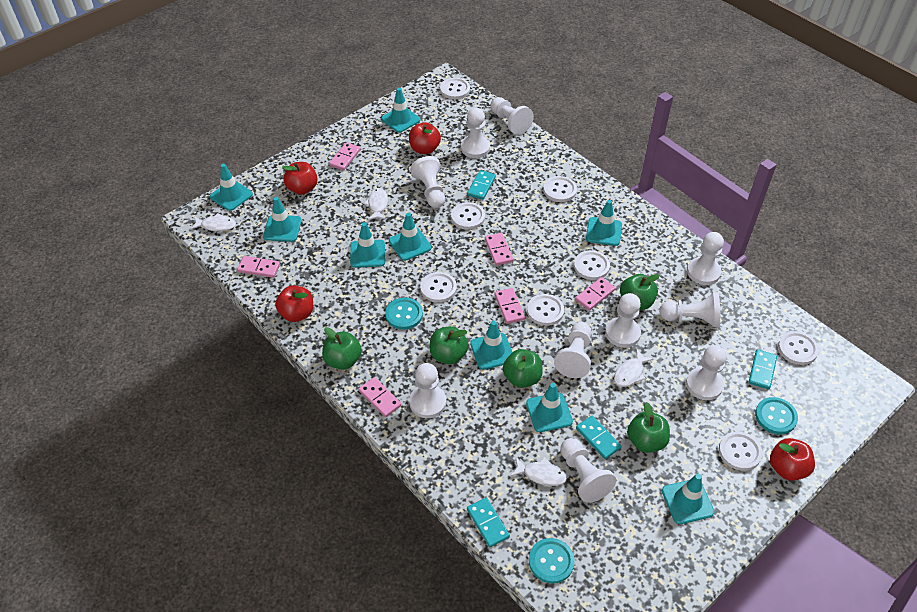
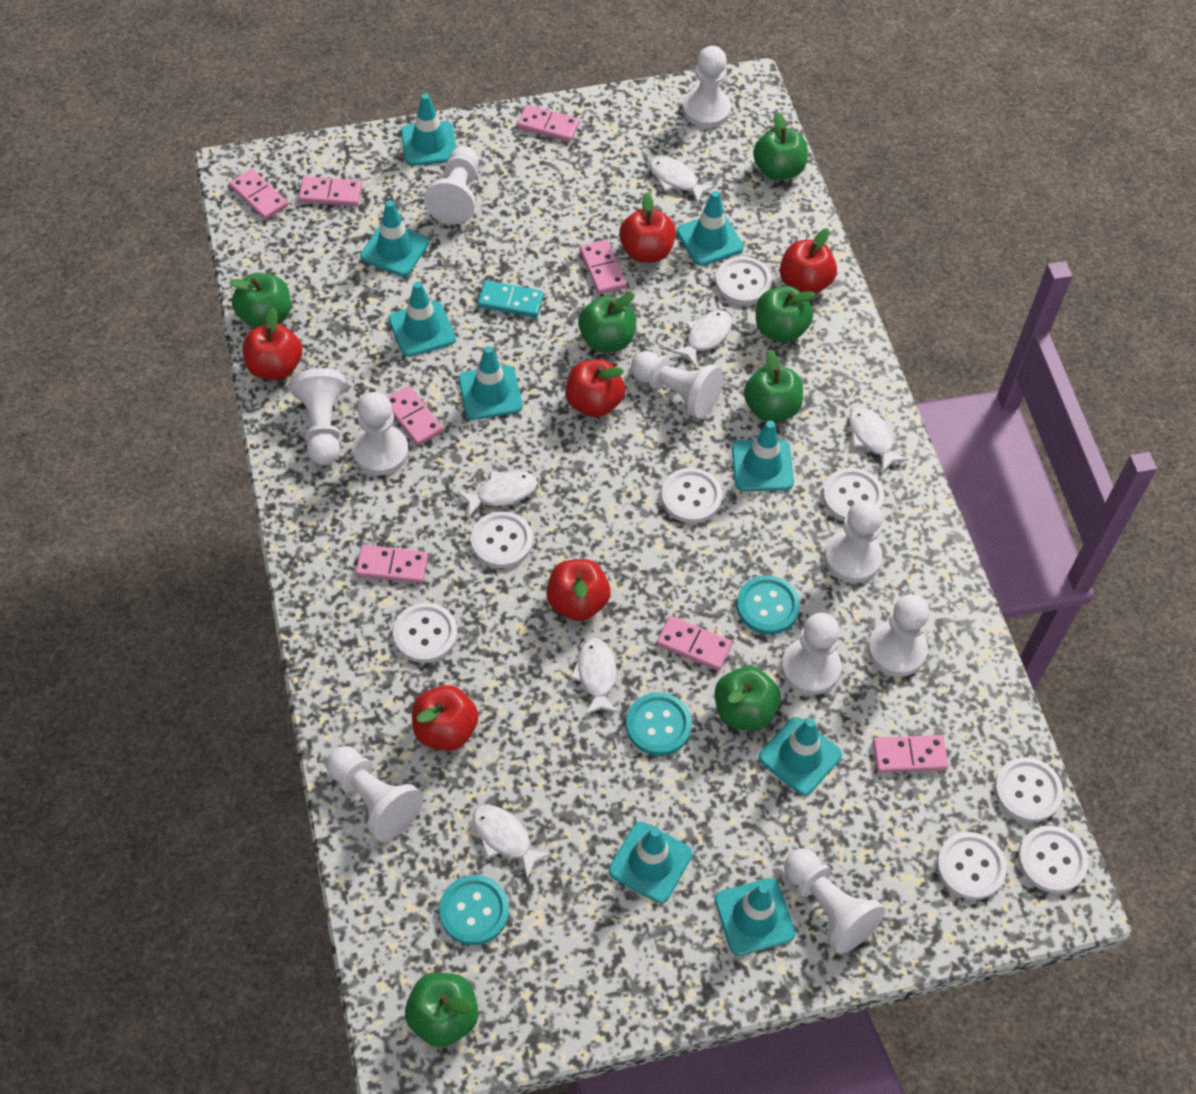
green apple: [322,327,362,370] [430,326,469,364] [503,349,543,388] [620,274,660,310] [627,402,670,453] = 5 -> [229,273,291,328] [405,973,478,1047] [578,293,636,352] [715,666,781,731] [744,350,803,422] [753,112,807,181] [756,286,816,343] = 7
pink domino: [237,256,280,278] [329,142,361,171] [358,377,402,417] [485,233,513,266] [494,288,525,324] [575,277,615,311] = 6 -> [229,169,288,220] [299,176,362,206] [356,545,428,584] [387,386,443,446] [517,105,580,142] [580,240,626,294] [657,616,732,671] [873,735,949,773] = 8
red apple: [275,285,313,322] [282,162,318,195] [409,122,441,154] [770,438,815,481] = 4 -> [243,308,303,380] [412,685,478,751] [546,559,610,621] [565,360,625,417] [619,192,676,263] [780,228,837,294] = 6
turquoise domino: [467,170,496,200] [467,497,510,547] [576,416,622,459] [749,349,777,389] = 4 -> [478,280,544,318] = 1
white fish: [190,213,236,232] [364,188,388,220] [511,457,567,486] [614,349,654,387] = 4 -> [457,471,537,517] [473,805,552,879] [570,638,619,716] [650,156,715,204] [671,310,732,367] [849,407,909,472] = 6

